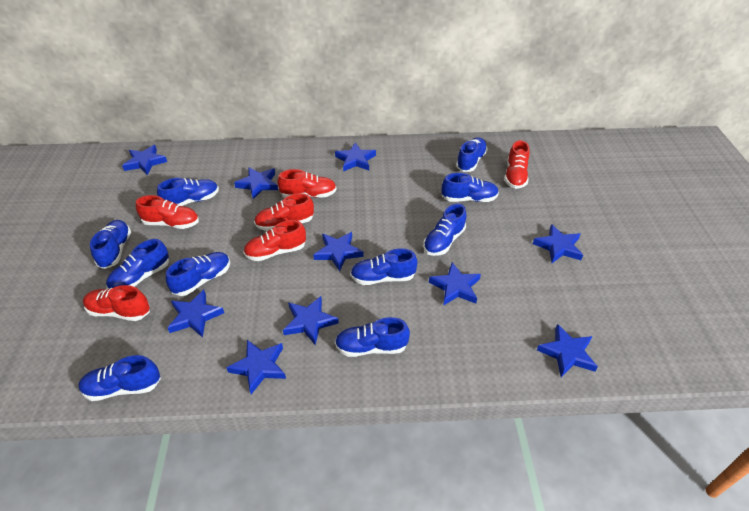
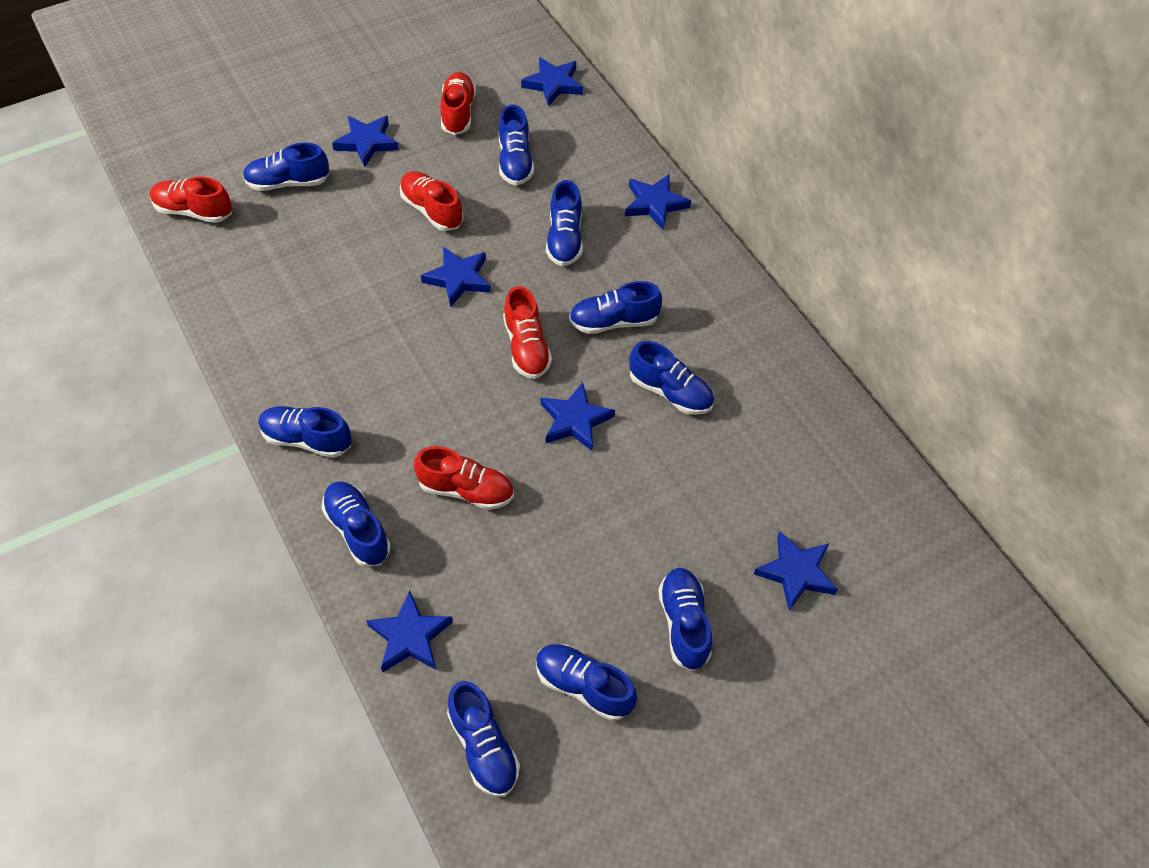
blue star: [122,145,167,175] [168,290,224,338] [226,340,286,394] [234,167,278,199] [283,296,339,345] [313,232,363,272] [335,143,376,171] [429,262,481,306] [533,224,583,263] [537,324,598,377] = 10 -> [332,116,399,167] [366,591,453,672] [421,246,491,308] [521,57,583,107] [540,382,615,451] [625,174,691,230] [754,531,838,611] = 7
red shoe: [83,285,150,321] [136,195,199,229] [243,220,306,261] [254,193,314,231] [278,169,337,198] [504,140,530,189] = 6 -> [150,177,232,223] [400,171,464,231] [414,446,514,510] [440,72,476,135] [503,286,552,379] = 5

